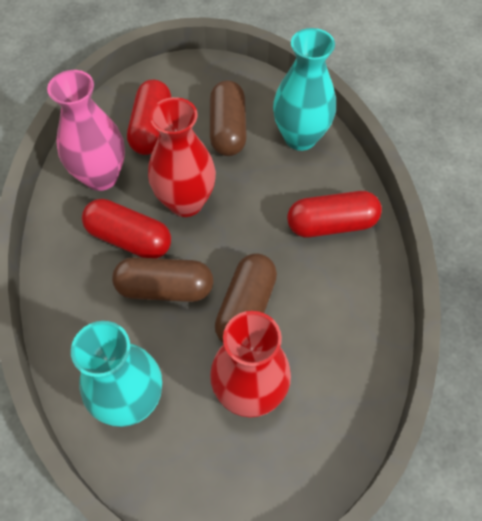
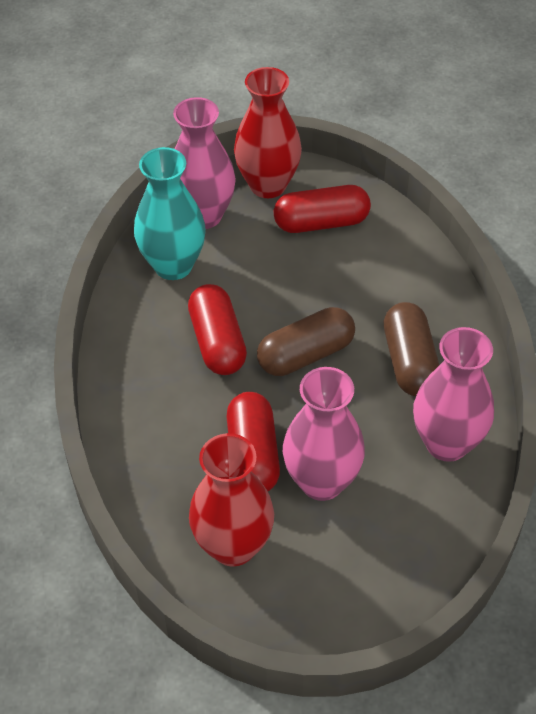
brown capsule: [112,257,213,302] [210,81,247,156] [215,253,277,343] = 3 -> [257,307,355,376] [384,302,439,396] = 2
pink vase: [47,70,125,191] = 1 -> [173,97,236,229] [283,367,365,501] [413,327,494,462] = 3
turquoise vase: [71,321,162,427] [273,28,336,151] = 2 -> [134,147,206,280] = 1

